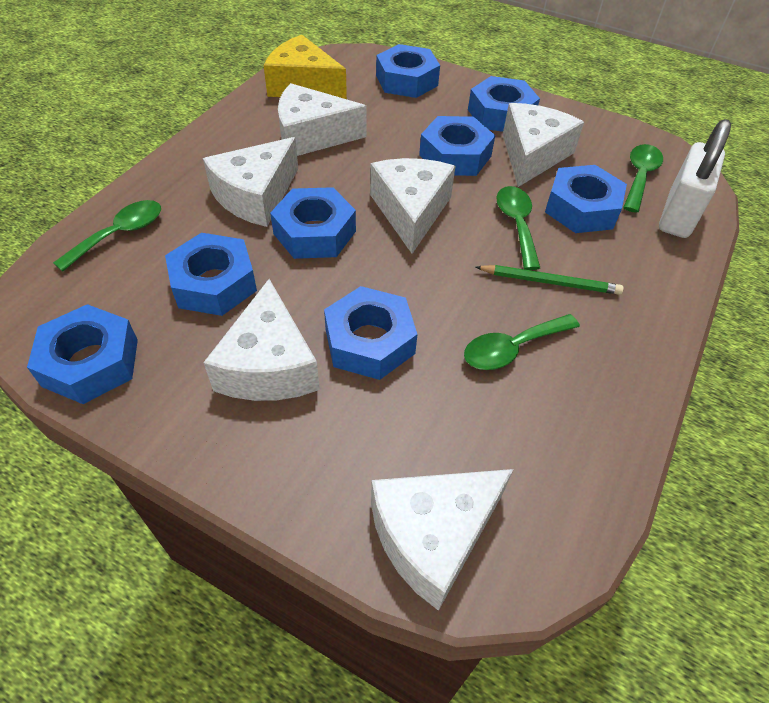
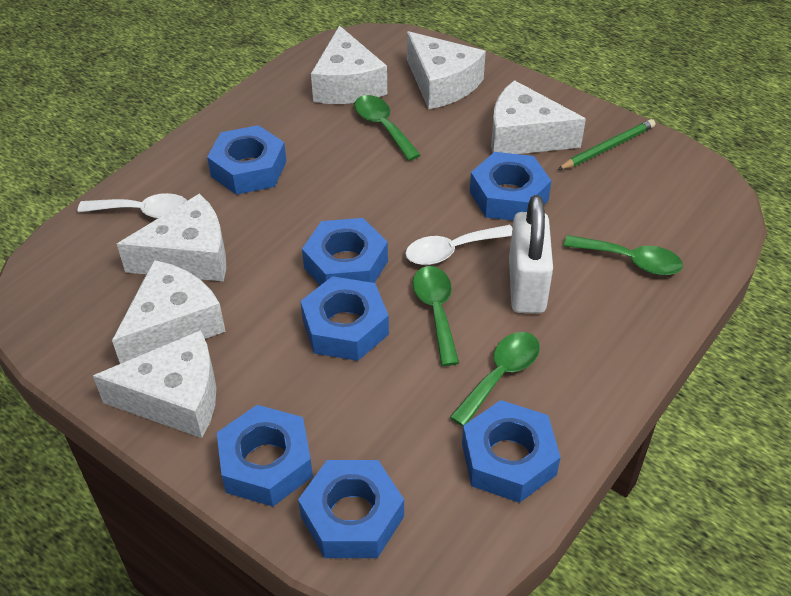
blue nut: [27,304,138,404] [165,233,257,316] [270,187,356,259] [324,286,417,380] [376,44,440,98] [419,116,495,176] [468,76,540,132] [545,165,627,233] = 8 -> [207,125,287,195] [217,405,313,507] [298,460,404,558] [300,276,389,361] [302,218,388,285] [462,400,561,503] [470,152,551,221] = 7
white spoon: none = 0 -> [78,193,187,219] [405,225,513,265] = 2
yellow cheese: [263,35,347,99] = 1 -> none = 0

